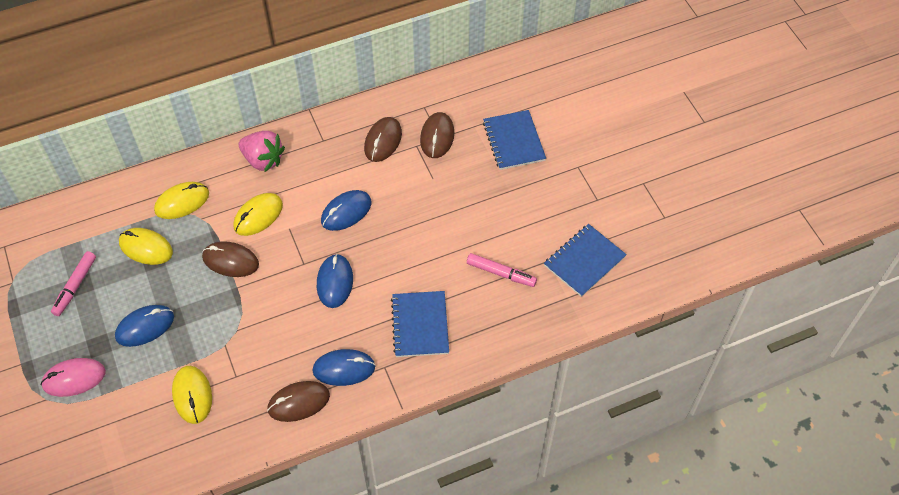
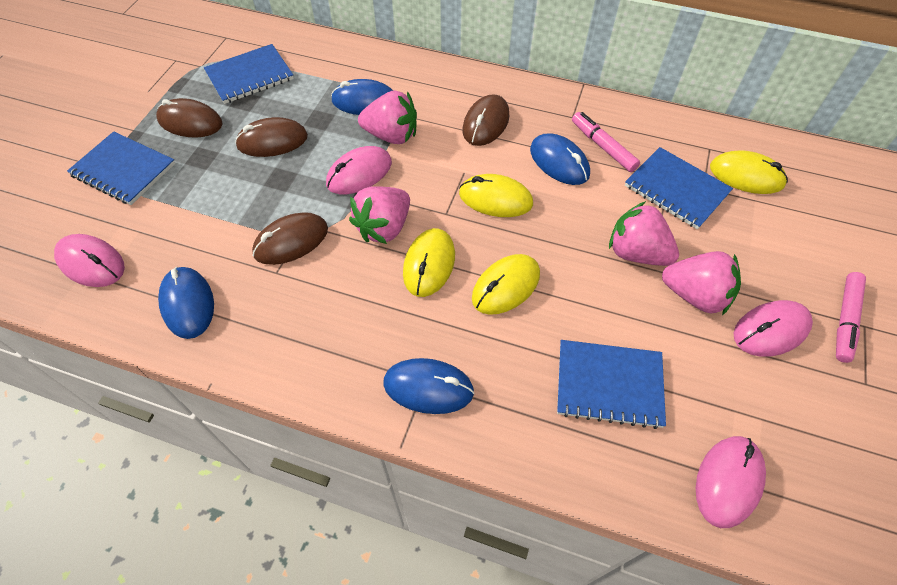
blue notebook: [391,291,449,357] [483,110,546,170] [544,224,627,297] = 3 -> [67,131,175,205] [204,44,294,104] [557,340,666,429] [625,147,733,229] = 4
pink mouse: [41,358,106,397] = 1 -> [54,234,125,287] [326,146,392,194] [696,436,766,528] [734,300,813,357] = 4
pink strawberry: [239,131,285,172] = 1 -> [349,186,410,244] [358,90,417,144] [609,201,679,266] [662,251,741,315] = 4

